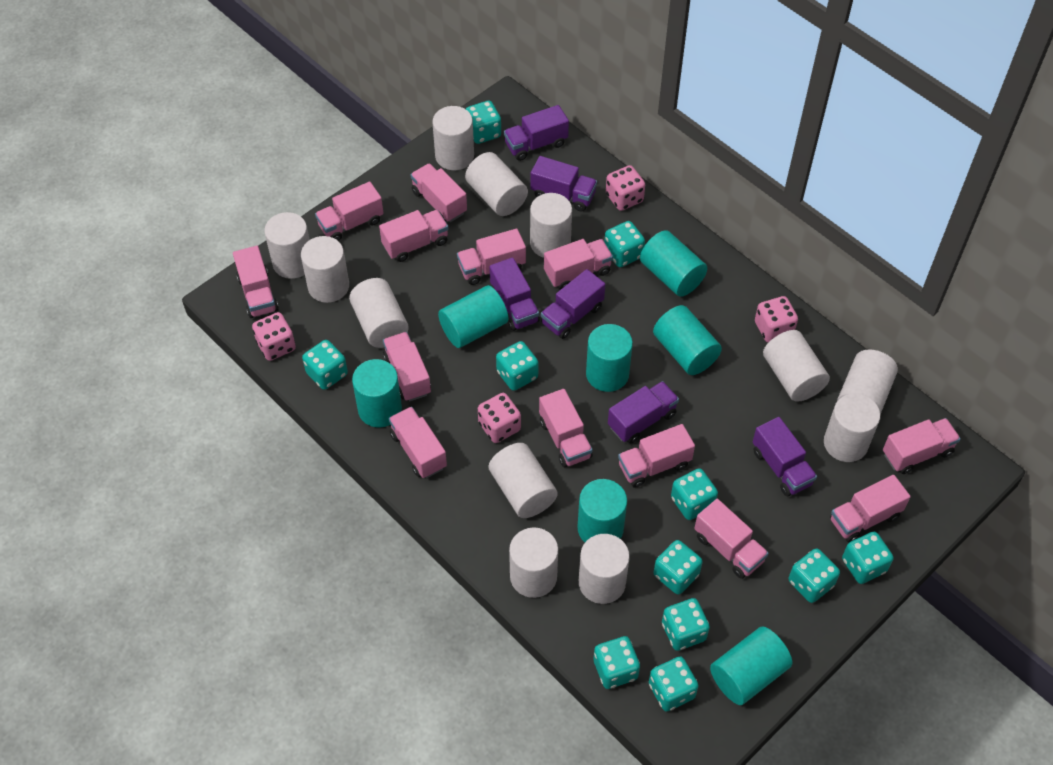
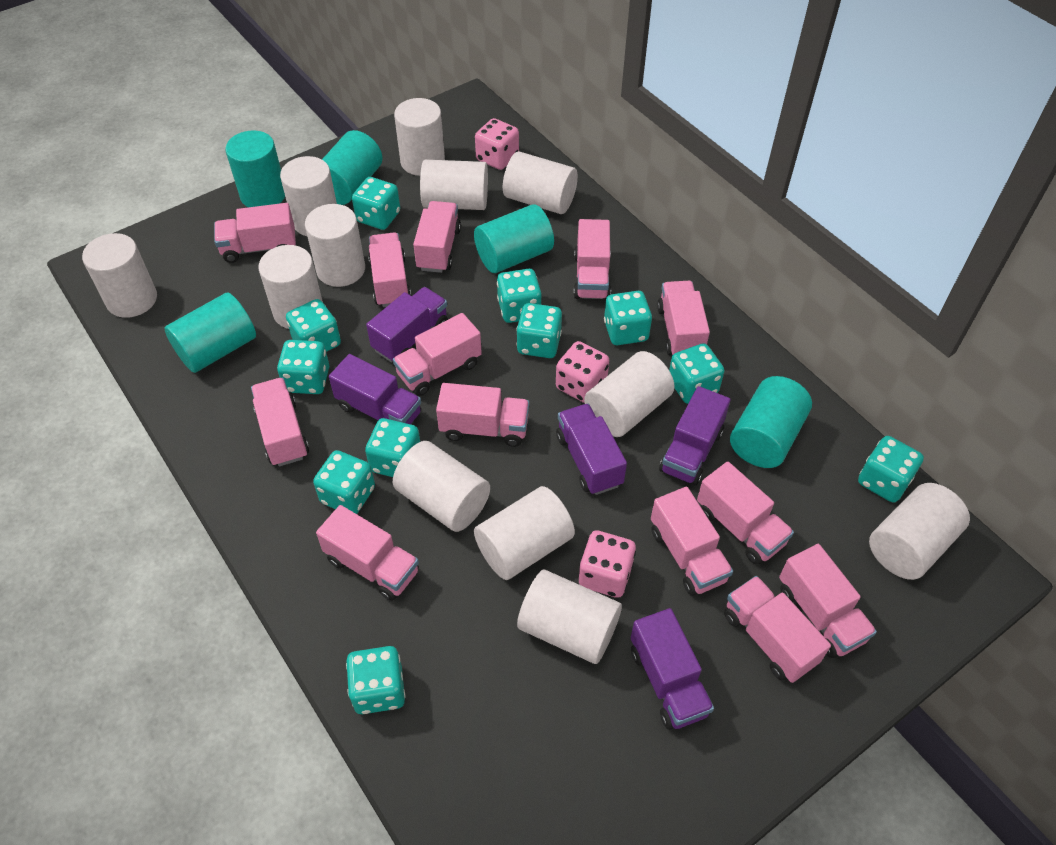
pink dice: [252,312,296,361] [478,393,521,443] [606,165,645,211] [755,296,798,343] = 4 -> [475,118,519,170] [556,341,609,403] [579,530,636,598] = 3
purple truck: [489,257,540,331] [504,105,569,161] [530,156,597,212] [541,269,605,339] [608,381,679,443] [753,417,817,496] = 6 -> [329,354,421,424] [366,287,448,362] [556,404,627,495] [631,608,714,730] [659,386,730,485] = 5
turquoise cylinder: [352,359,402,428] [438,285,508,348] [577,479,627,542] [586,324,633,392] [640,230,707,297] [653,305,722,375] [710,627,792,705] = 7 -> [164,293,256,373] [225,130,285,207] [322,130,383,205] [474,204,554,273] [730,376,812,468] = 5

